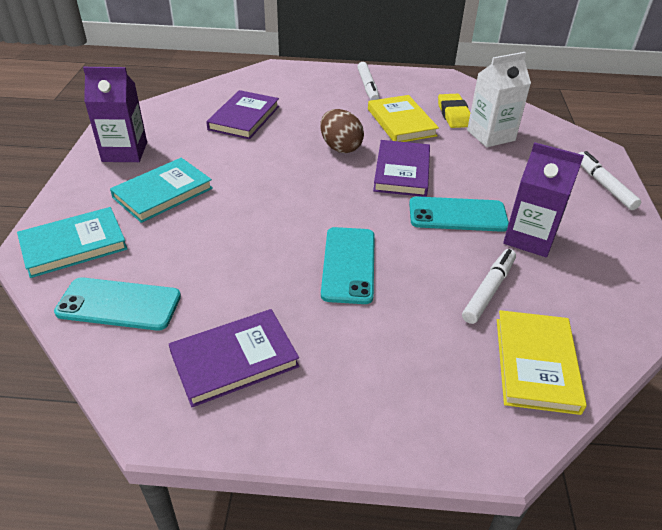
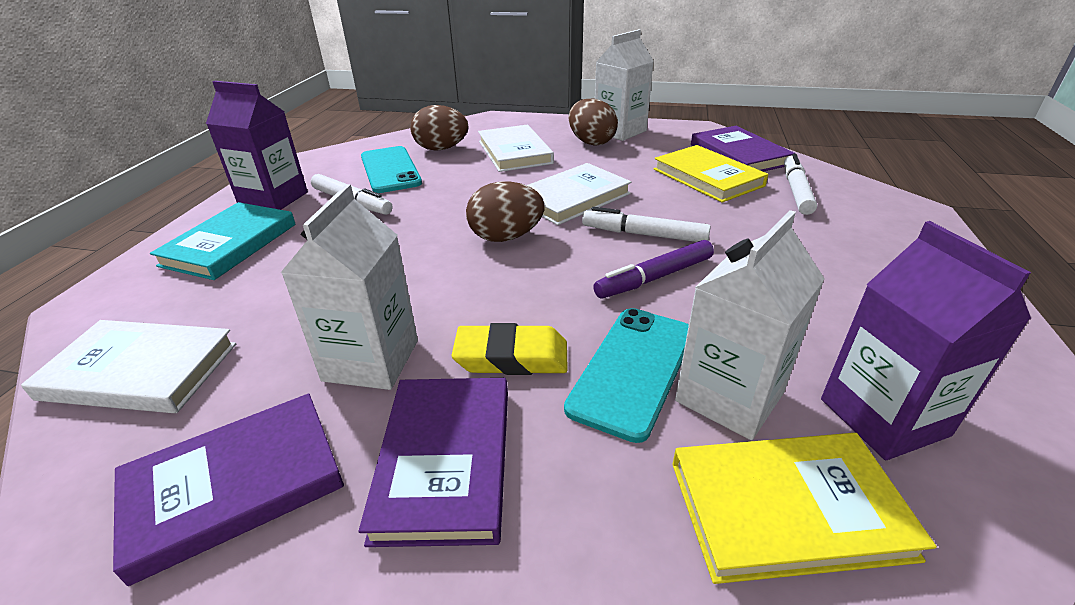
brown egg: [320,109,364,153] = 1 -> [410,105,468,151] [466,182,545,242] [569,98,618,146] = 3
purple marker: none = 0 -> [593,240,714,298] = 1
turquoise book: [17,207,127,278] [110,158,213,223] = 2 -> [150,202,296,280] = 1
turquoise phone: [54,277,181,331] [321,227,375,304] [409,196,509,232] = 3 -> [361,146,422,193] [564,308,689,443] = 2
white book: none = 0 -> [21,320,236,413] [478,124,554,172] [527,163,632,225] = 3
white carton: [467,52,531,147] = 1 -> [280,184,418,390] [595,29,653,141] [675,210,825,440] = 3

